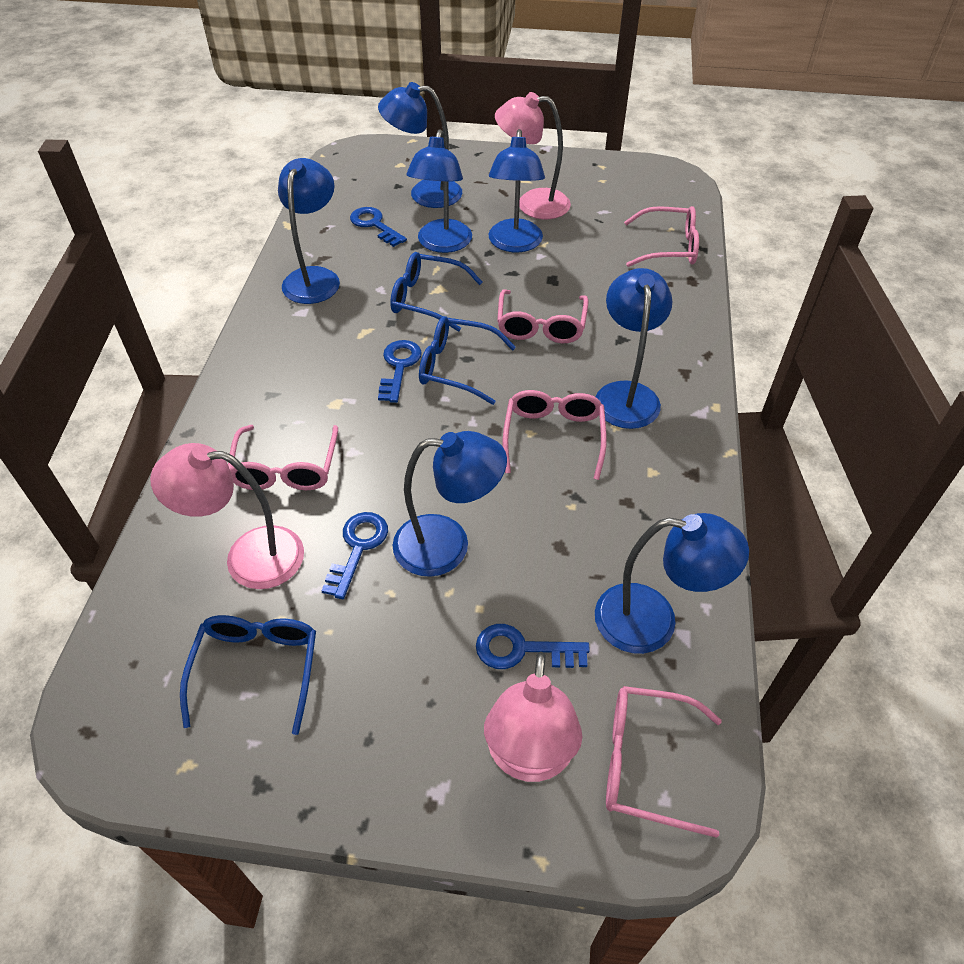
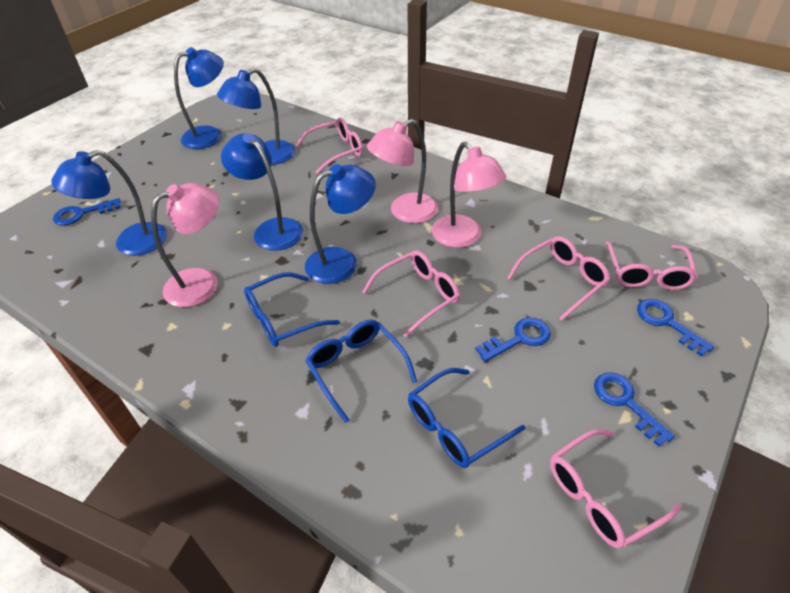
blue lamp: [278,158,340,304] [378,82,462,208] [392,431,507,577] [406,129,472,253] [489,129,545,253] [595,268,672,429] [595,513,749,654] = 7 -> [51,150,167,256] [174,47,224,149] [217,68,296,165] [221,133,303,251] [305,164,376,284] = 5

